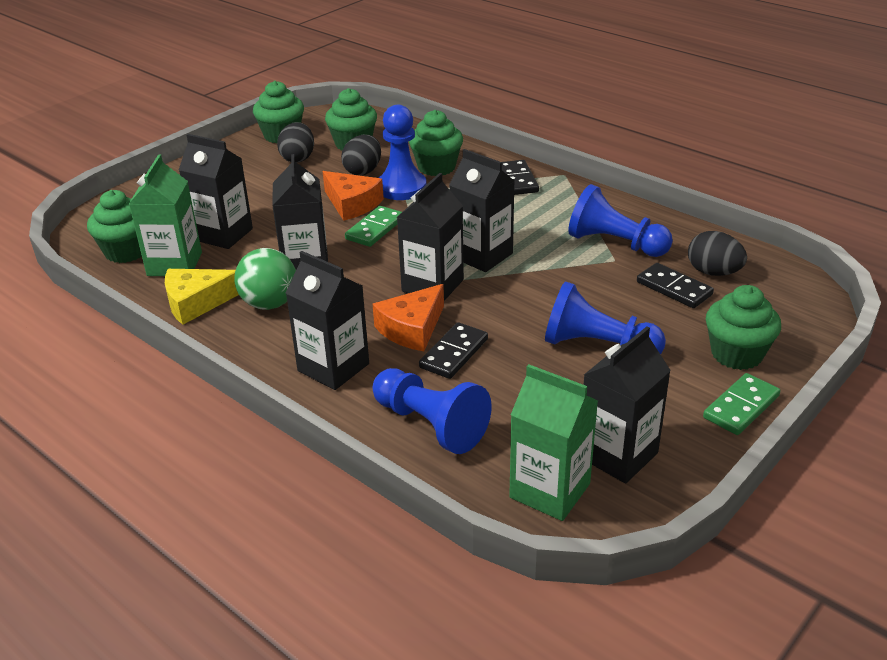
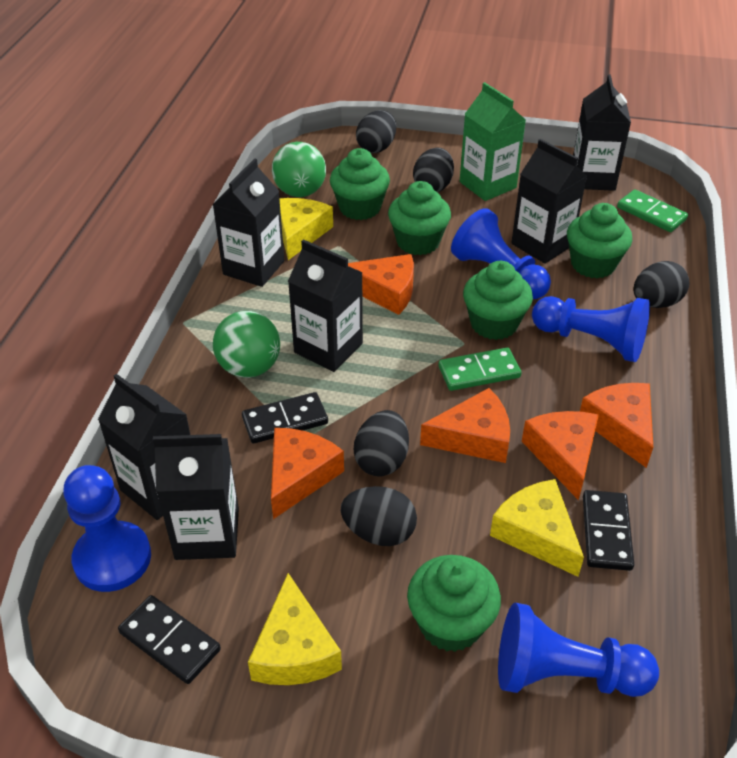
black egg: [277,122,314,163] [341,135,381,176] [688,231,747,276] = 3 -> [341,486,417,546] [354,410,409,476] [356,110,396,153] [413,148,454,192] [634,261,690,308] = 5
green ball: [234,248,296,310] = 1 -> [213,311,280,378] [272,142,326,197] = 2
green carton: [129,154,202,276] [509,364,598,521] = 2 -> [460,82,526,201] = 1
orange cheese: [323,171,384,221] [373,284,444,351] = 2 -> [271,428,344,519] [348,254,414,315] [420,388,510,463] [522,411,599,500] [580,383,653,468] = 5
yellow cheese: [165,269,239,325] = 1 -> [248,573,342,685] [279,198,333,260] [490,479,584,577] = 3

